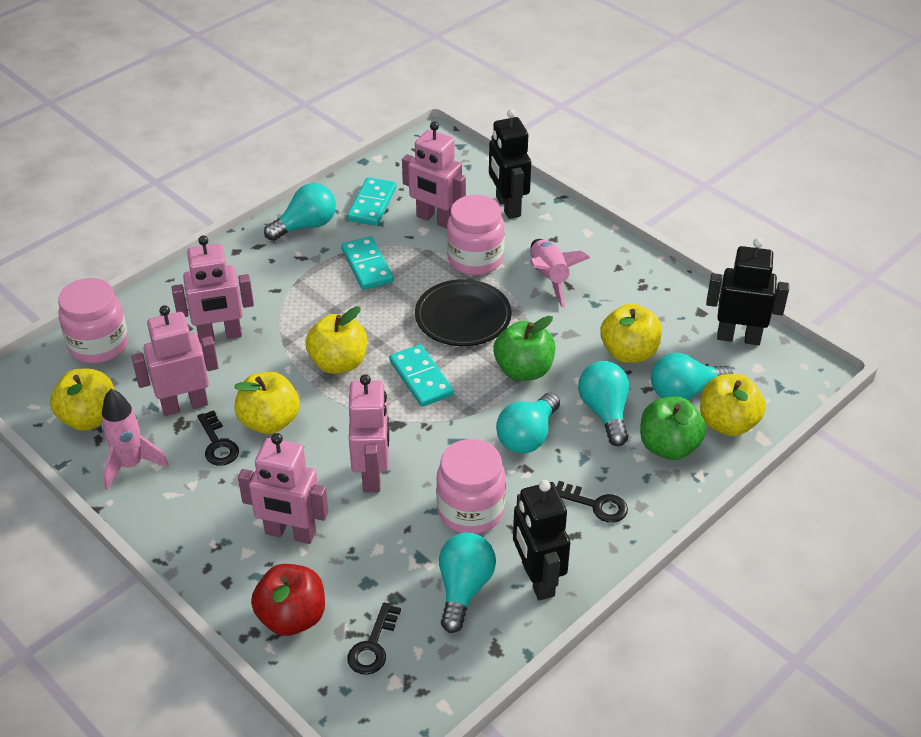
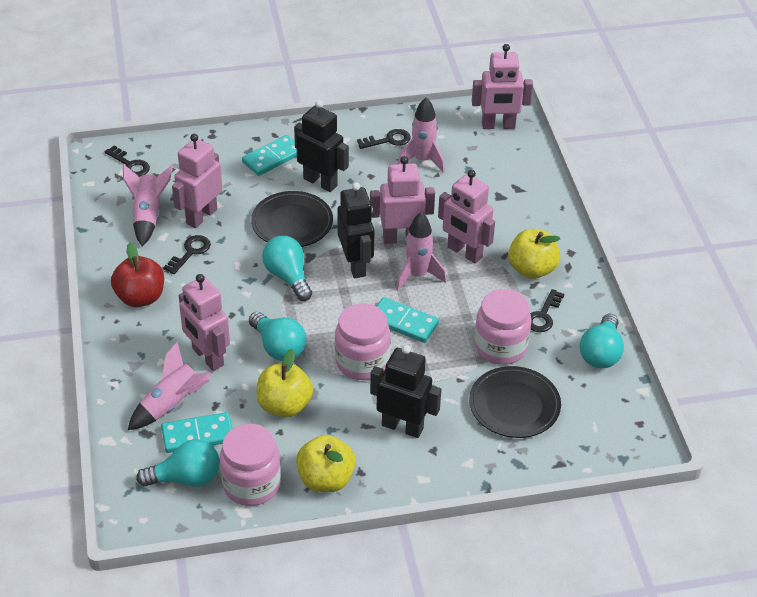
black key: [197,410,239,466] [347,603,401,675] [556,481,628,523] = 3 -> [105,145,150,177] [163,235,211,274] [357,129,411,149] [530,289,564,332] = 4
black plate: [415,279,512,346] = 1 -> [251,191,333,247] [469,366,561,438] = 2
green apple: [494,316,555,381] [640,396,706,460] = 2 -> none = 0
pink rocket: [101,389,169,491] [530,239,590,308] = 2 -> [123,164,173,247] [128,342,211,430] [396,212,446,290] [398,97,445,173] = 4
turquoise light bulb: [264,183,336,241] [439,533,496,633] [496,393,560,454] [578,361,629,446] [651,353,733,400] = 5 -> [136,439,220,487] [249,312,306,361] [262,236,312,301] [580,314,624,368] = 4
yellow apple: [50,369,115,431] [234,372,300,434] [305,306,367,374] [600,304,662,363] [700,374,766,436] = 5 -> [257,349,313,417] [296,435,356,492] [508,229,560,279] = 3

